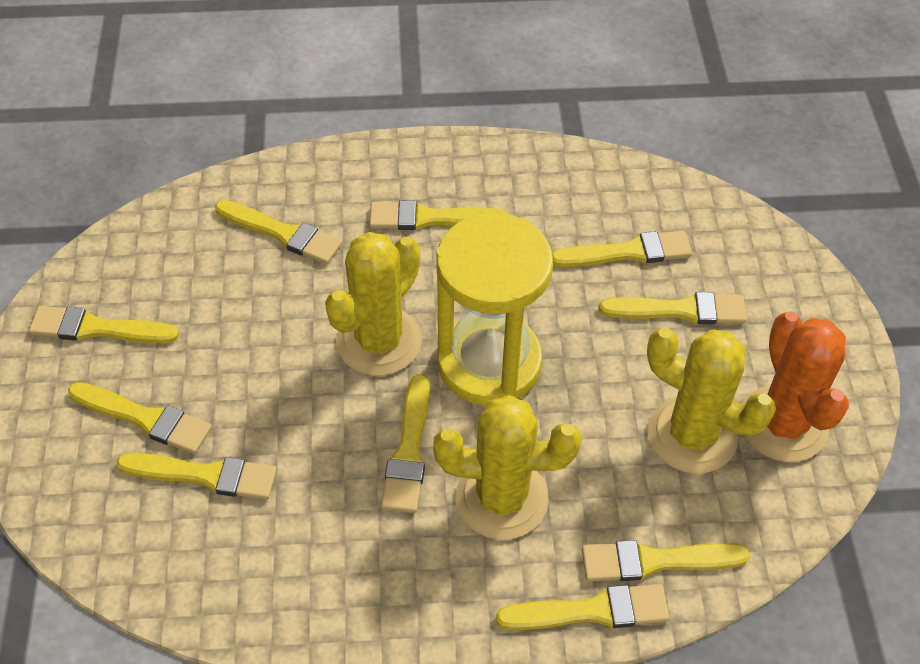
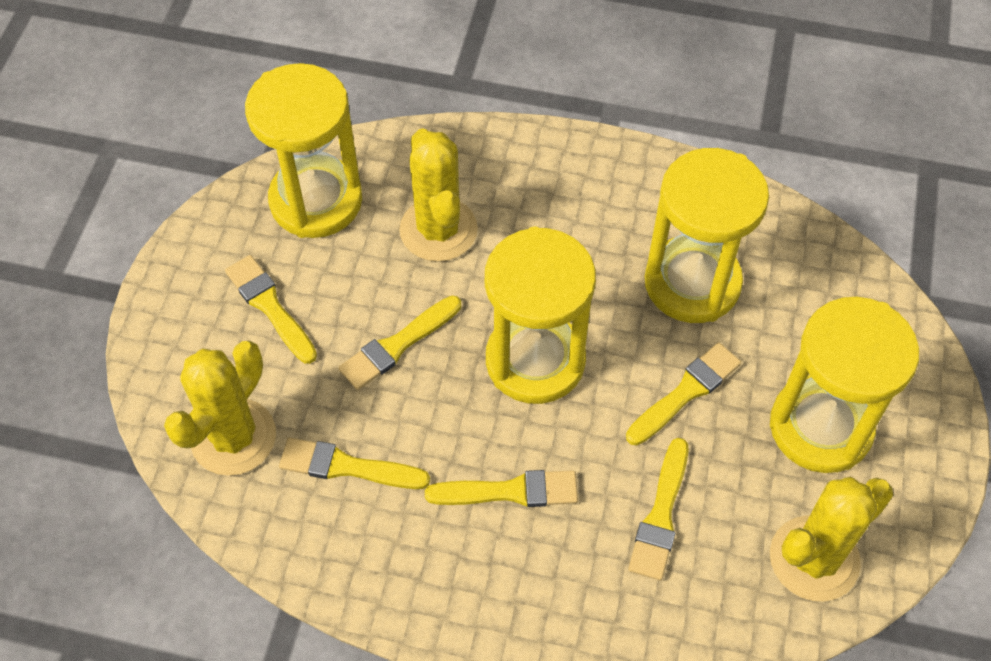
orange cactus: [742,311,849,462] = 1 -> none = 0
yellow brush: [29,306,179,343] [68,382,212,454] [117,453,277,500] [215,200,342,264] [369,200,508,230] [381,374,430,513] [496,584,670,630] [552,231,692,267] [582,540,750,582] [599,292,747,324] = 10 -> [225,255,317,364] [279,438,430,489] [338,296,461,390] [425,470,578,507] [626,342,741,445] [628,438,688,581] = 6
yellow hourglass: [436,213,553,406] = 1 -> [245,63,362,238] [485,227,596,404] [645,148,769,323] [770,297,919,473] = 4

